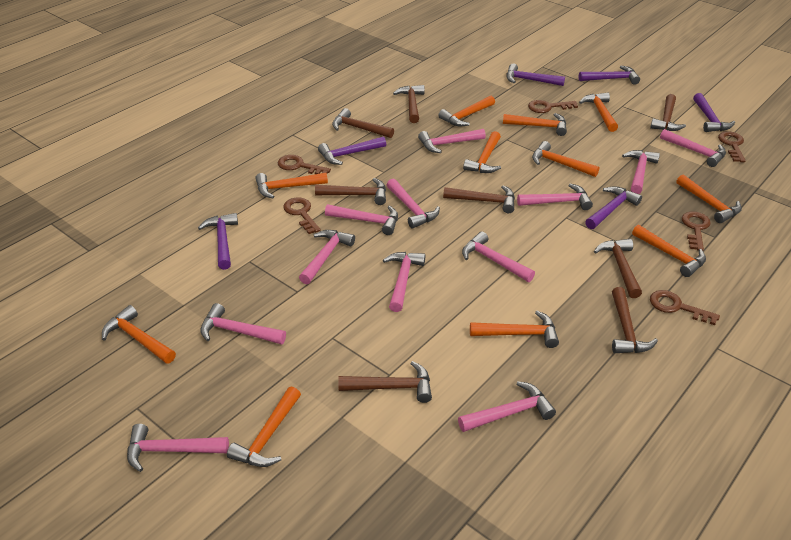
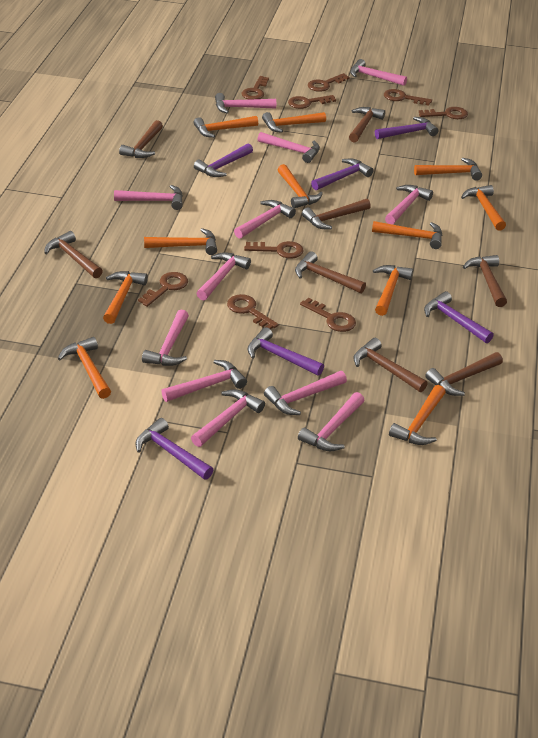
brown key: [278,155,331,174] [283,197,321,234] [528,100,578,113] [650,290,720,325] [682,212,711,251] [718,131,746,162] = 6 -> [138,272,188,307] [227,294,278,330] [242,76,269,100] [244,241,304,258] [288,95,336,109] [300,298,356,332] [308,73,350,92] [384,89,432,105] [419,107,468,119] = 9

